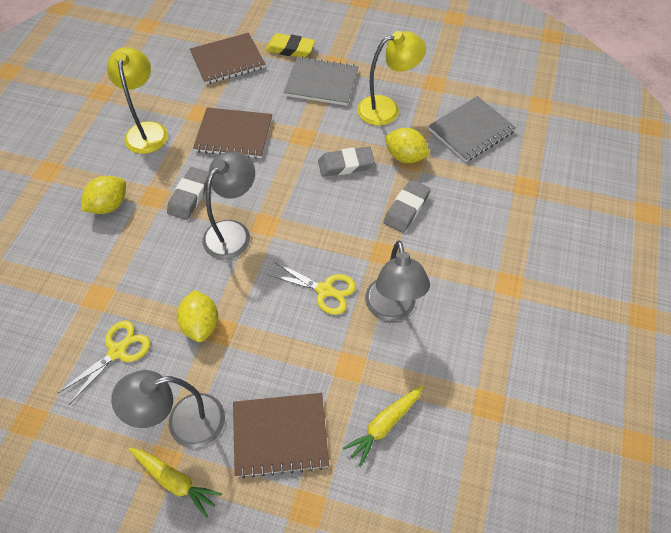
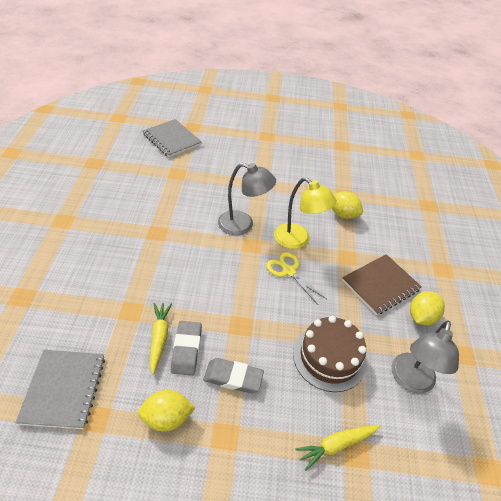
brown cake: none = 0 -> [293,316,367,392] = 1
brown notebook: [190,33,265,85] [193,107,272,159] [233,393,329,479] = 3 -> [342,254,422,315] = 1
grey eraser: [167,167,209,220] [318,147,375,177] [384,179,431,233] = 3 -> [171,321,202,376] [203,358,264,393] = 2
grey lamp: [111,370,225,448] [202,152,255,260] [365,241,430,321] = 3 -> [218,163,276,235] [391,320,459,394] = 2
yellow eraser: [266,33,315,58] = 1 -> none = 0
yellow lamp: [107,47,168,154] [357,31,426,126] = 2 -> [274,177,337,249] = 1
yellow scissors: [58,321,151,405] [266,261,356,315] = 2 -> [266,252,327,305] = 1

